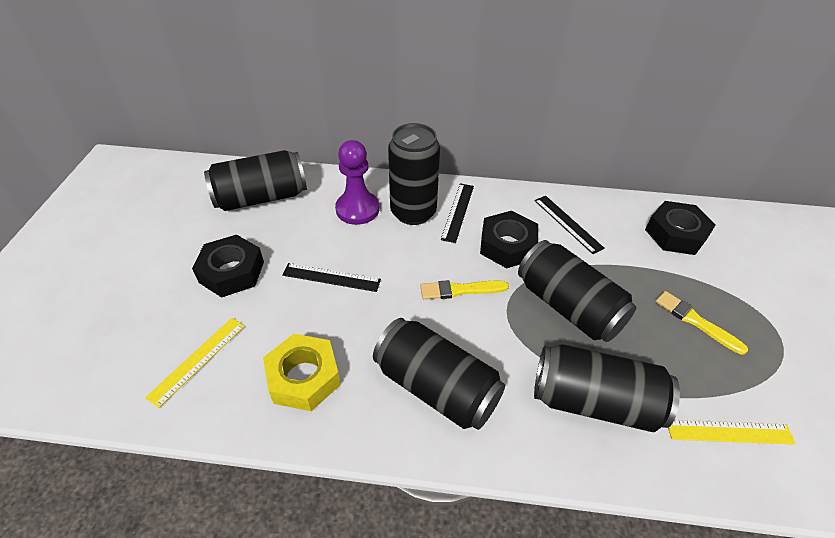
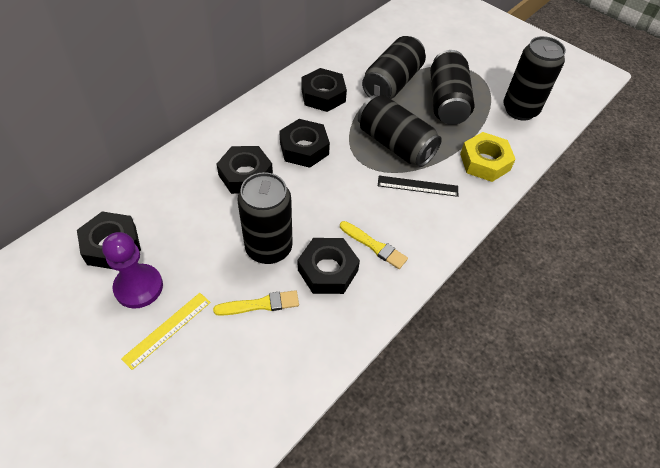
black nut: [192,235,264,298] [480,211,538,268] [645,201,716,255] = 3 -> [77,212,141,269] [217,146,273,194] [279,119,330,168] [298,238,360,294] [301,68,347,112] = 5
black ruler: [282,263,381,292] [441,183,474,243] [534,196,605,254] = 3 -> [378,176,458,197] = 1
yellow ruler: [145,318,245,408] [668,420,796,445] = 2 -> [121,293,211,370] = 1

